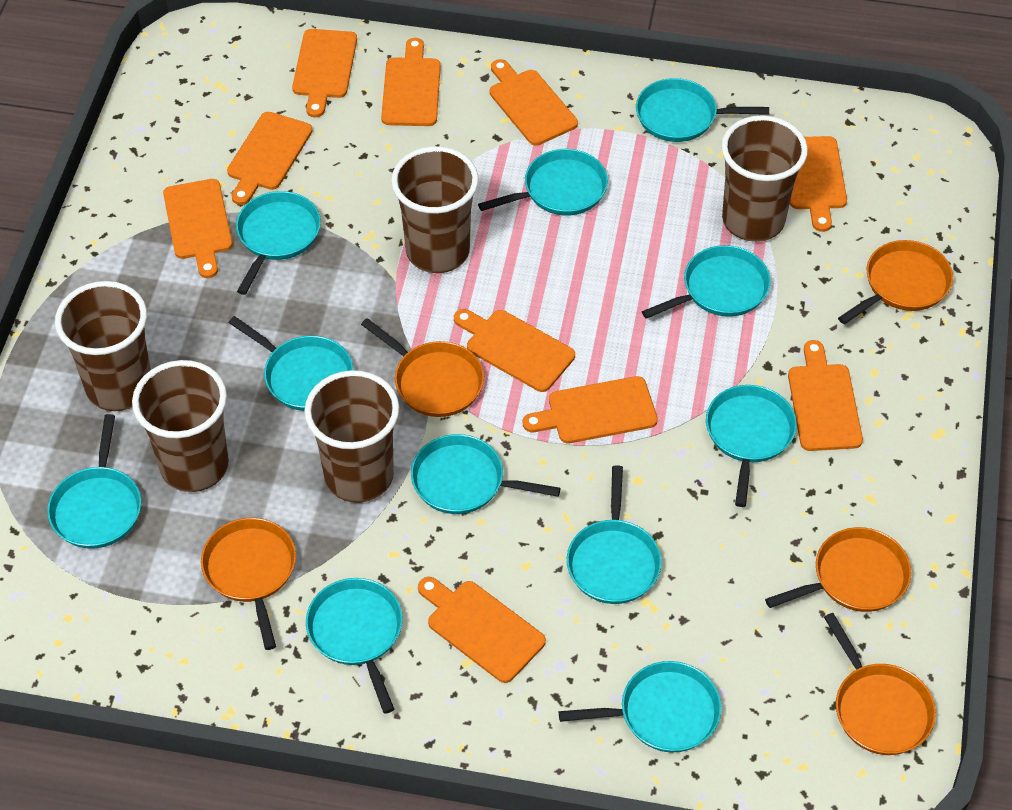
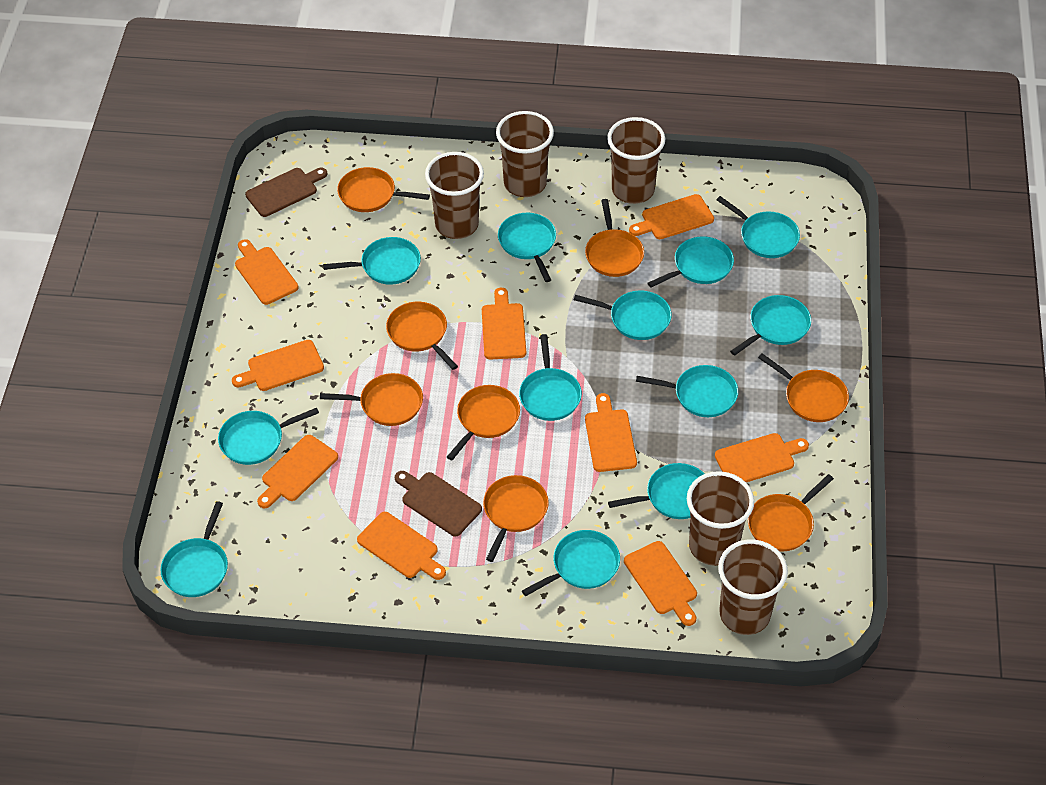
brown cutting board: none = 0 -> [245,168,327,217] [395,471,482,536] = 2
orange cutting board: [163,179,233,278] [227,112,313,205] [292,29,357,117] [381,38,441,126] [418,577,546,683] [454,309,575,392] [490,59,578,146] [523,376,658,443] [788,340,863,451] [790,136,847,232] = 10 -> [232,340,324,391] [235,239,299,305] [257,435,338,508] [357,512,446,580] [482,288,526,360] [585,393,637,472] [624,541,697,626] [629,194,714,239] [715,433,809,482] = 9
orange pan: [201,518,296,650] [361,318,484,417] [765,527,911,612] [824,613,936,755] [838,240,953,324] = 5 -> [320,373,423,426] [337,167,430,212] [386,302,458,370] [447,385,520,460] [483,475,549,562] [585,199,644,277] [748,474,834,551] [758,353,849,422] = 8
turquoise pan: [47,414,141,549] [228,316,353,411] [236,191,321,295] [306,578,403,714] [411,434,561,514] [478,149,608,216] [559,661,722,753] [567,465,662,604] [636,78,769,142] [642,245,771,319] [706,385,797,507] = 11 -> [160,501,228,597] [218,408,319,465] [323,237,421,285] [498,213,556,282] [519,334,582,421] [522,530,620,596] [574,291,672,340] [608,463,705,519] [636,365,738,417] [648,237,734,287] [717,196,800,258] [730,295,811,356] = 12

